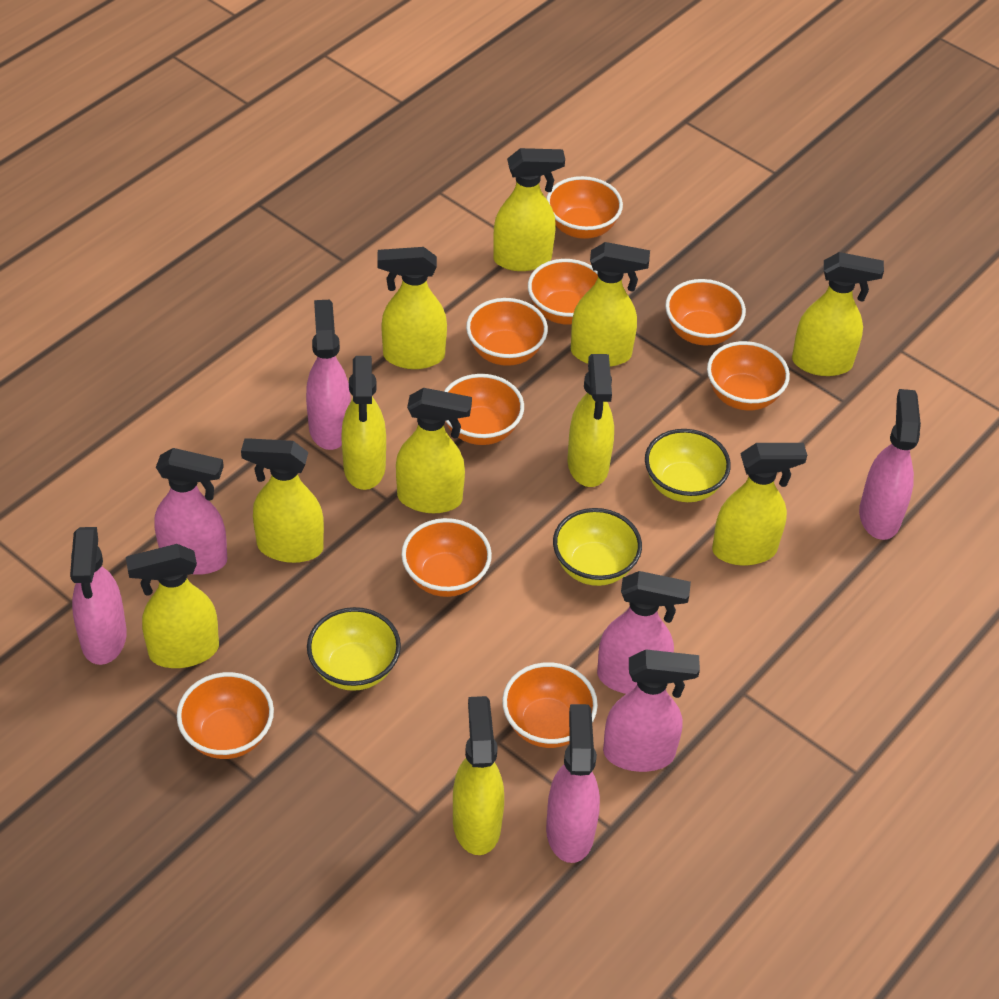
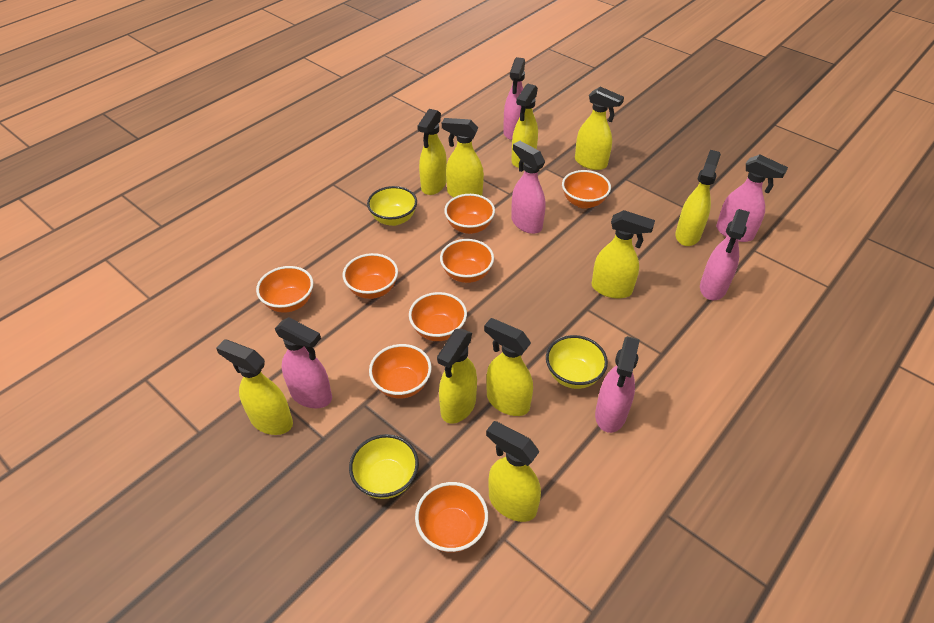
orange bowl: [177,672,274,759] [401,518,492,597] [444,374,524,445] [466,298,548,366] [502,662,598,748] [528,259,598,325] [546,176,623,239] [665,279,746,345] [707,341,790,411] = 9 -> [256,266,313,313] [343,253,398,299] [369,344,432,399] [409,292,467,341] [415,482,488,553] [440,239,494,283] [444,194,495,234] [562,170,611,209] = 8
pink spray bottle: [70,527,127,665] [154,448,227,575] [306,300,351,450] [546,704,600,863] [597,571,691,694] [603,650,700,772] [859,389,921,540] = 7 -> [275,317,332,408] [503,57,525,140] [511,141,545,234] [595,336,640,433] [700,209,750,300] [716,154,788,242] = 6
yellow spray bottle: [126,544,219,668] [241,438,324,563] [341,356,386,490] [377,247,447,369] [396,388,472,513] [453,696,504,855] [493,148,565,271] [568,354,614,487] [571,242,650,367] [712,443,807,566] [792,252,884,376] = 11 -> [216,339,293,435] [417,109,447,195] [437,329,477,424] [442,118,484,198] [484,318,533,416] [486,421,541,522] [511,84,538,168] [575,87,624,170] [592,210,655,299] [676,150,721,246] = 10

